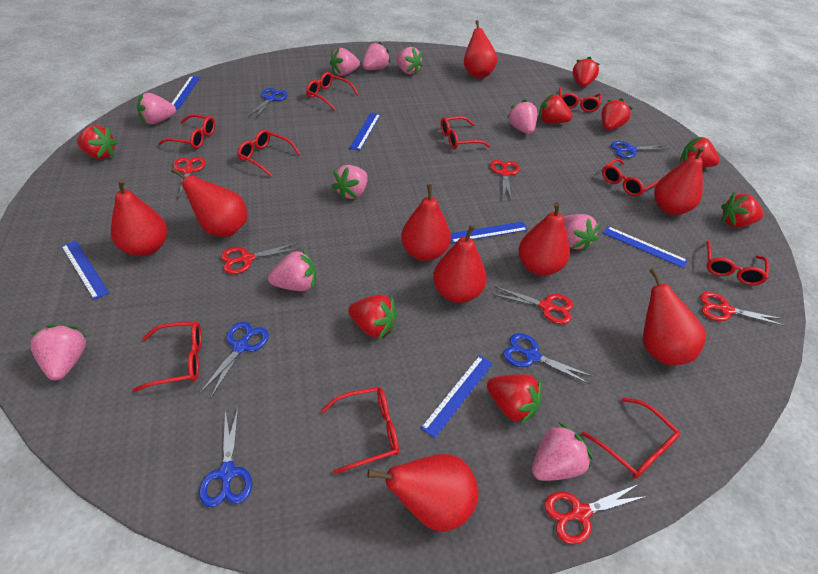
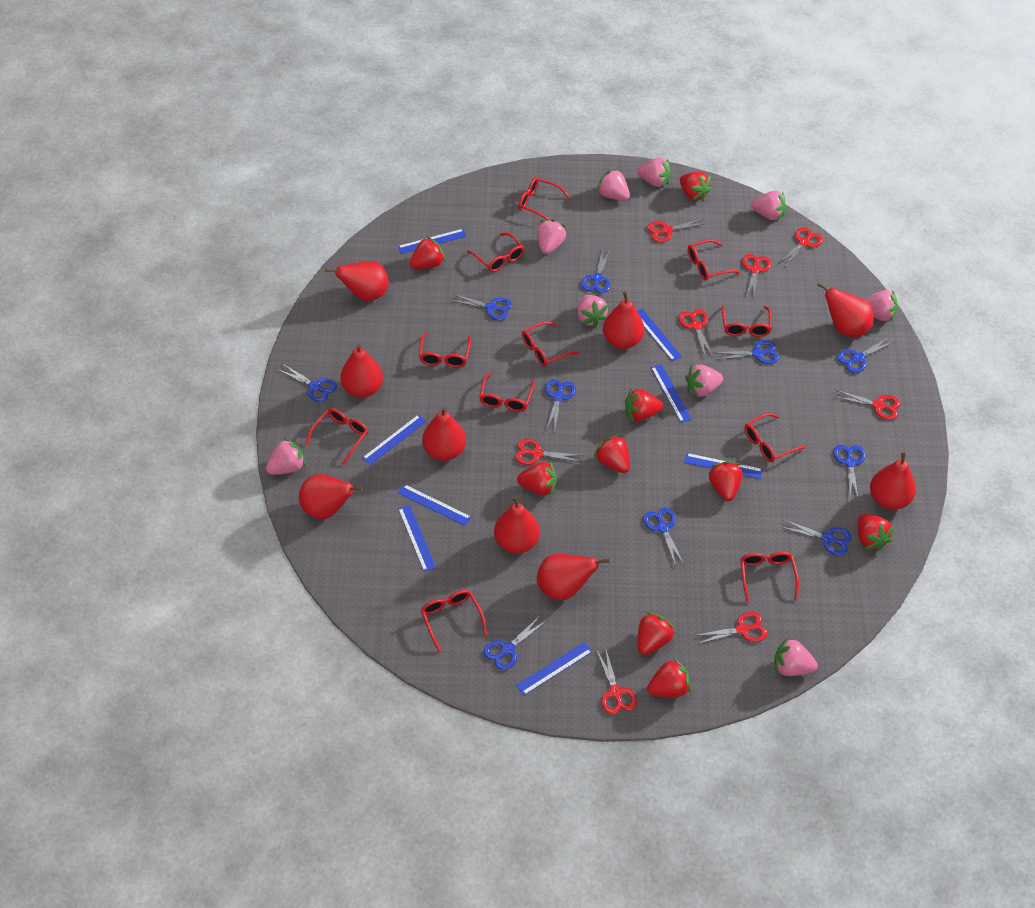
blue ruler: [61,240,109,300] [171,76,200,109] [349,113,380,151] [421,355,493,438] [450,221,528,243] [603,226,688,268] = 6 -> [362,415,427,465] [398,229,467,254] [398,484,471,526] [398,505,436,572] [516,642,593,695] [637,309,682,361] [651,364,692,423] [684,453,763,479] = 8
blue scissors: [199,408,252,507] [200,322,269,397] [249,88,288,119] [503,333,592,384] [611,141,670,158] = 5 -> [277,364,337,402] [449,294,512,320] [484,616,546,670] [545,379,576,430] [581,249,610,293] [643,508,684,566] [715,340,779,364] [781,520,851,555] [833,445,865,501] [837,337,894,373] = 10
pink strawberry: [30,325,87,380] [137,93,176,124] [268,250,316,291] [330,48,360,76] [332,165,368,200] [362,42,391,70] [396,47,423,75] [507,99,538,134] [532,422,593,481] [563,214,600,252] = 10 -> [266,438,306,475] [537,219,566,254] [577,295,608,328] [596,169,630,201] [637,158,671,187] [685,365,723,398] [751,191,786,220] [774,637,818,676] [864,290,898,322] = 9
red glasses: [132,321,202,392] [158,114,215,149] [237,130,301,177] [306,72,358,111] [321,387,399,474] [441,116,490,149] [559,87,602,112] [582,397,681,479] [602,158,659,197] [706,241,769,285] = 10 -> [305,408,368,465] [419,333,471,368] [421,590,487,652] [467,232,525,272] [479,373,534,412] [519,177,570,221] [522,321,579,367] [687,239,740,280] [722,305,772,337] [740,552,799,602] [744,413,806,462] = 11
red scissors: [173,157,206,199] [221,243,300,274] [490,160,520,201] [492,287,573,324] [544,485,647,544] [700,292,785,326] = 6 -> [515,439,583,465] [596,647,637,715] [647,219,707,242] [679,309,713,357] [694,612,767,644] [742,254,771,298] [779,227,823,267] [836,390,900,420] = 8
red strawberry: [77,125,118,159] [348,295,398,340] [487,374,542,425] [539,94,572,123] [573,57,600,87] [601,98,632,130] [680,136,720,167] [721,193,764,227] = 8 -> [410,236,445,269] [517,461,557,496] [594,434,630,473] [625,388,663,422] [638,612,675,655] [647,658,691,697] [680,172,712,201] [709,462,743,501] [857,514,894,551] = 9

